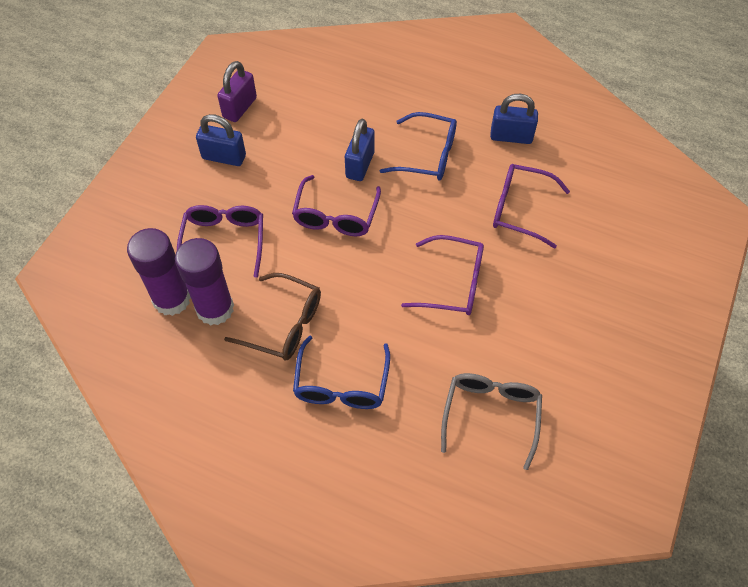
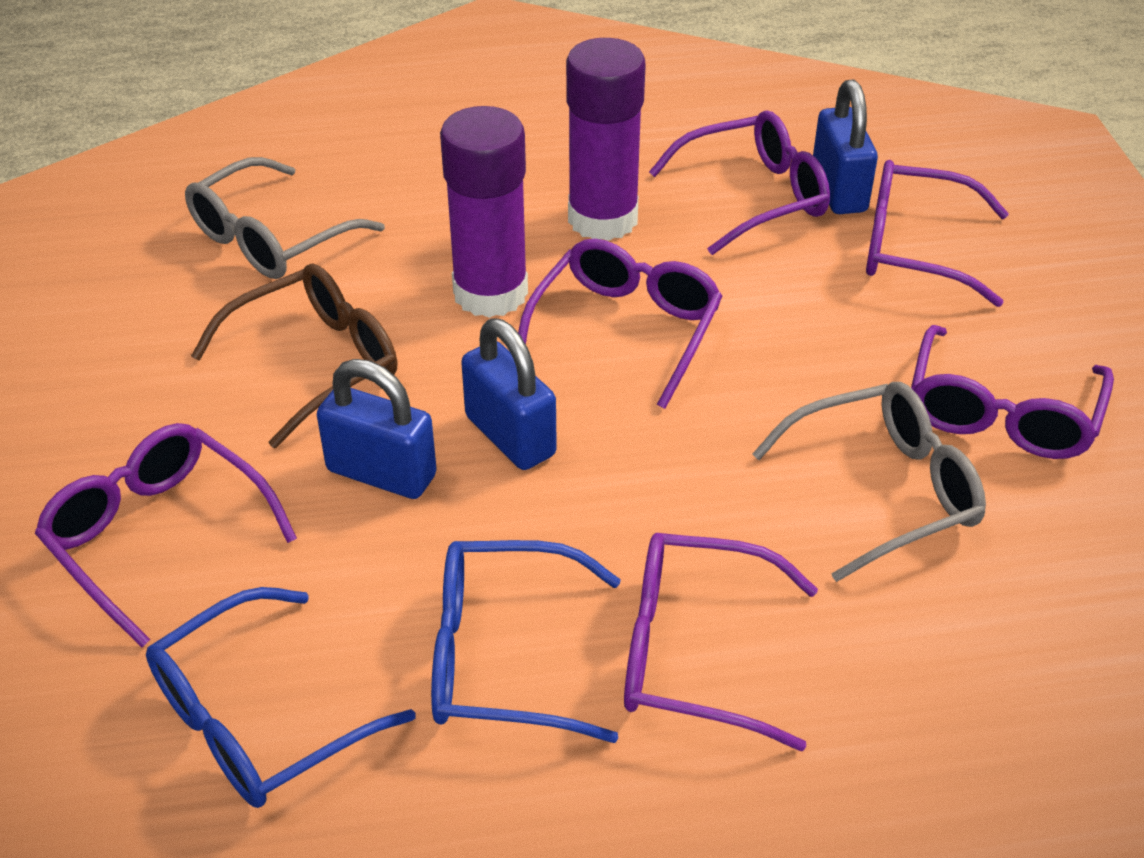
grey glasses: [441,373,542,470] = 1 -> [185,157,385,279] [752,382,986,582] = 2
purple glasses: [177,205,263,278] [292,175,381,236] [401,235,484,315] [493,164,570,248] = 4 -> [35,423,297,647] [518,239,722,409] [624,533,818,751] [649,110,830,255] [866,160,1009,307] [911,325,1114,459] = 6
purple padlock: [217,61,257,122] = 1 -> none = 0

